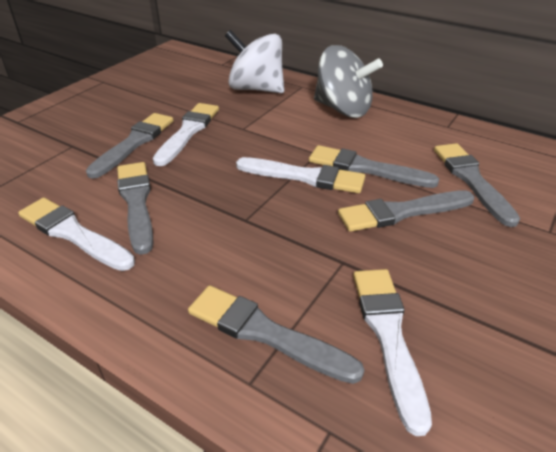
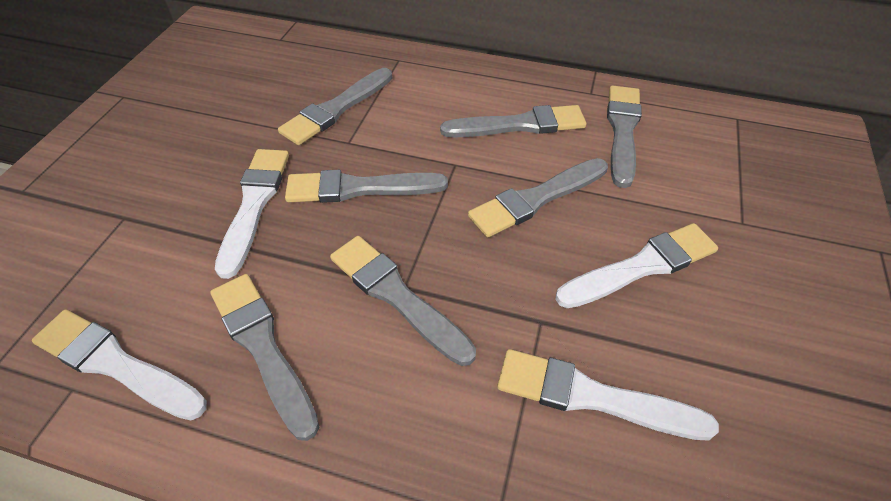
grey brush: [86,113,173,179] [117,162,153,255] [188,285,364,384] [309,145,439,188] [338,190,474,232] [434,143,520,227] = 6 -> [210,274,319,441] [278,68,393,145] [285,170,448,203] [330,236,476,366] [440,105,586,138] [468,158,608,237] [607,85,642,188] = 7
grey spinning top: [314,45,383,118] = 1 -> none = 0
white spinning top: [225,30,284,93] = 1 -> none = 0

